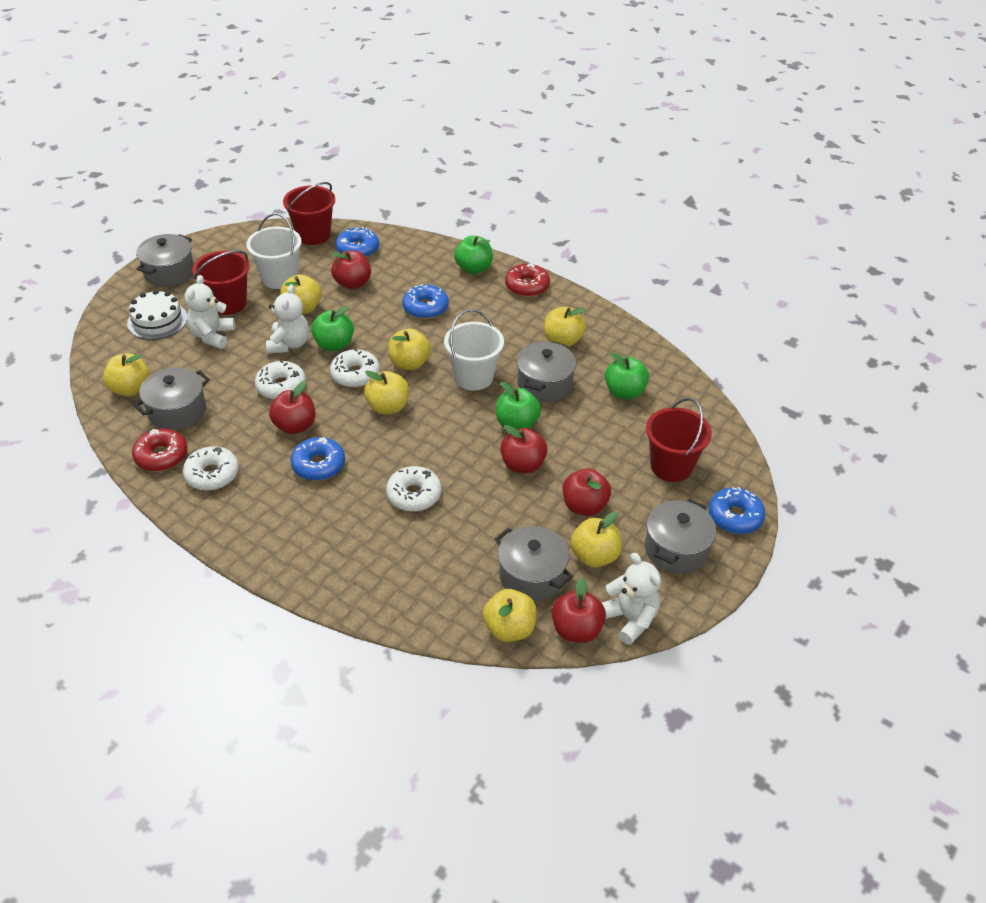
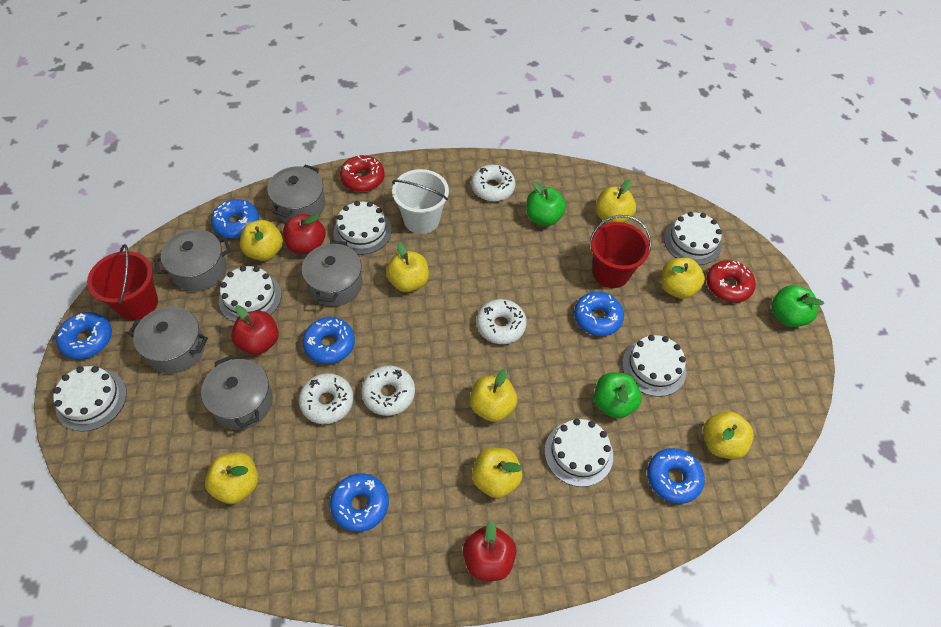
blue donut: [290,437,345,481] [336,227,379,258] [402,284,449,319] [708,487,765,534] = 4 -> [56,312,112,359] [211,199,259,239] [302,317,355,364] [330,473,389,532] [574,292,624,336] [647,448,705,504] = 6
green apple: [311,306,354,351] [454,236,493,274] [496,382,541,429] [605,352,649,399] = 4 -> [526,181,566,226] [594,373,642,419] [771,285,824,327] = 3
red apple: [269,381,315,434] [331,250,371,289] [500,425,548,473] [552,577,606,643] [563,469,611,516] = 5 -> [231,305,279,355] [283,214,326,254] [463,521,516,581] = 3
red bucket: [192,250,250,315] [283,182,335,245] [646,398,712,482] = 3 -> [87,244,158,320] [590,215,652,288] = 2
white bucket: [246,213,302,289] [444,309,504,391] = 2 -> [392,169,449,234] = 1
white cake: [127,290,187,340] = 1 -> [53,366,127,432] [219,266,282,322] [334,201,392,255] [545,419,613,487] [622,335,686,397] [664,212,722,265] = 6
white teddy bear: [185,275,235,349] [266,284,309,354] [602,553,661,645] = 3 -> none = 0
yellow apple: [103,353,150,397] [280,274,322,314] [364,371,409,414] [388,329,431,370] [483,589,537,642] [544,307,586,347] [571,512,622,567] = 7 -> [205,453,258,504] [240,220,283,261] [386,242,429,292] [470,369,517,422] [472,448,523,498] [596,179,636,223] [661,258,705,299] [703,411,754,459] = 8

